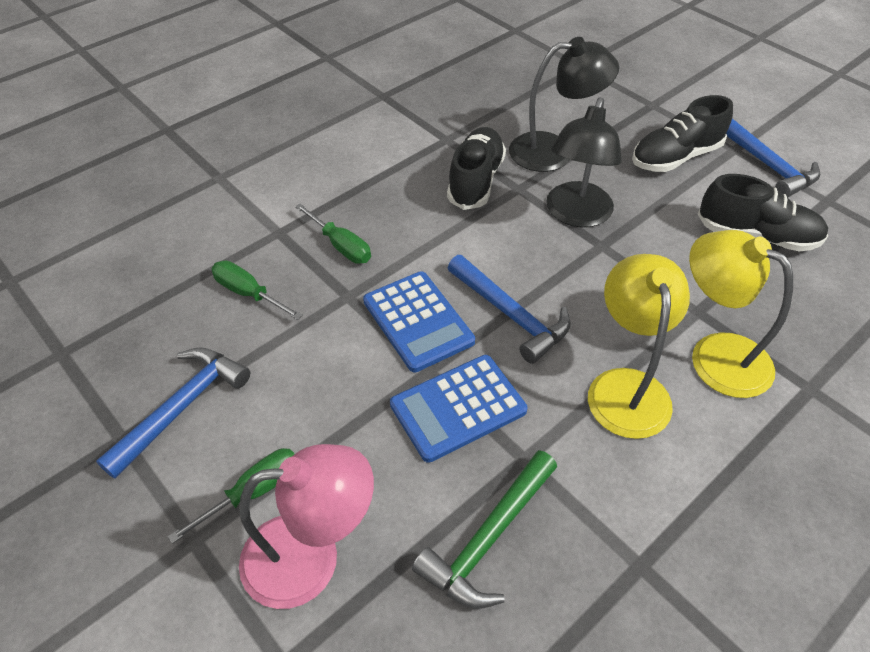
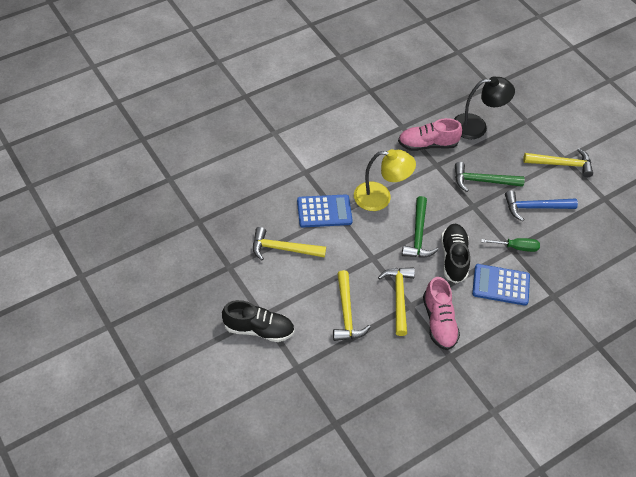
black lamp: [509,37,619,172] [546,97,622,227] = 2 -> [454,76,515,139] = 1
black shoe: [447,127,506,210] [632,95,733,172] [698,174,828,252] = 3 -> [222,300,294,342] [441,224,470,284] = 2
blue hammer: [96,347,250,479] [448,255,570,364] [726,118,820,198] = 3 -> [505,191,578,221] = 1
green hammer: [412,450,557,609] = 1 -> [402,196,438,258] [455,162,525,192] = 2
green screwdriver: [168,448,294,544] [211,261,303,320] [295,204,371,264] = 3 -> [481,238,540,252] = 1
pink lamp: [239,444,374,609] = 1 -> none = 0
pink shoe: none = 0 -> [398,118,462,151] [423,277,460,350] = 2
yellow hammer: none = 0 -> [253,227,326,260] [333,270,371,341] [378,267,415,336] [523,148,593,177] = 4
yellow lamp: [588,254,690,439] [689,230,793,398] = 2 -> [354,149,416,211] = 1

